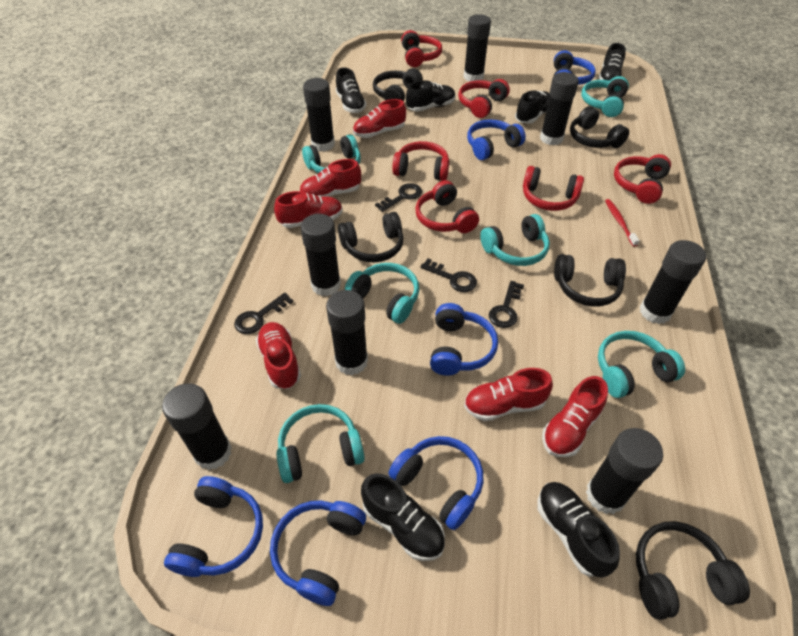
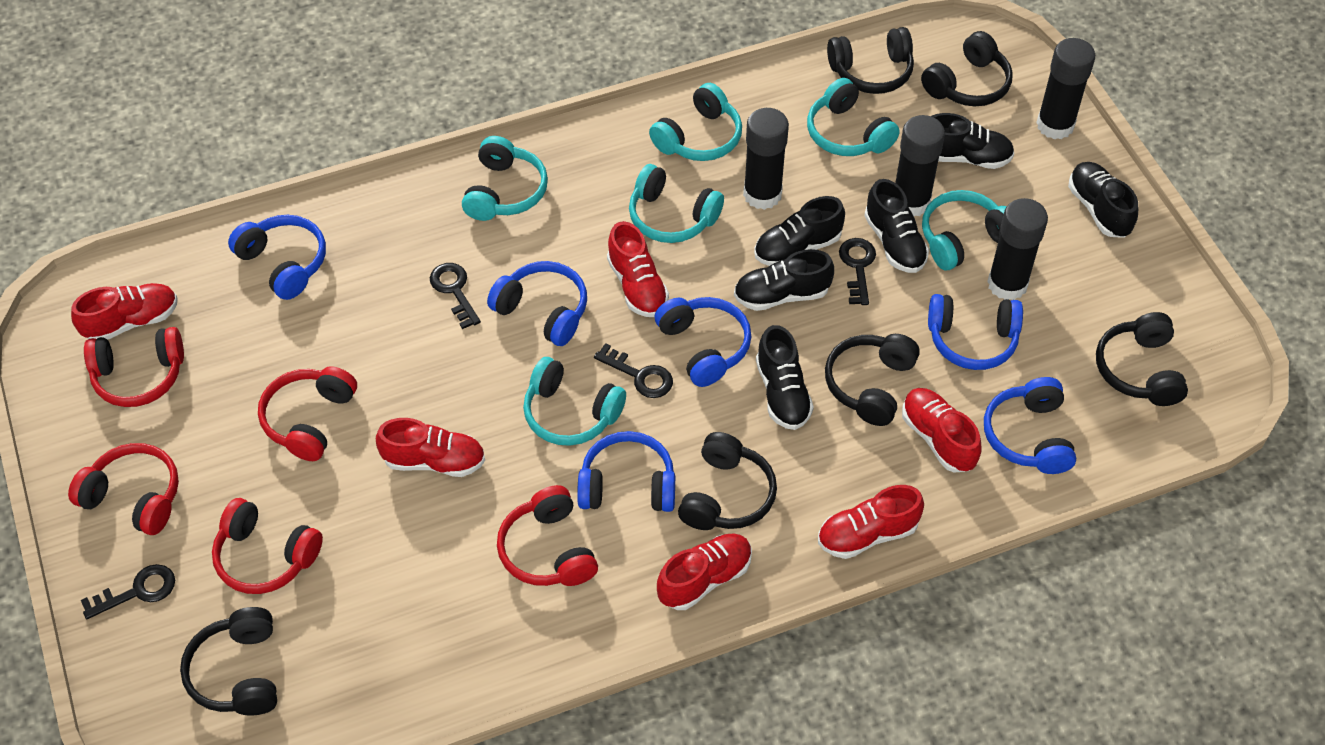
black glue stick: [162,383,232,470] [301,214,341,296] [303,78,335,152] [326,290,368,375] [464,14,491,81] [540,72,579,145] [586,428,663,514] [640,240,706,324] = 8 -> [743,108,789,210] [895,115,945,216] [987,198,1048,300] [1036,38,1095,139] = 4
black headphones: [338,212,403,262] [373,68,423,101] [554,254,626,307] [570,106,629,148] [636,521,750,620] = 5 -> [180,607,277,715] [678,432,777,530] [825,334,920,426] [827,27,914,94] [921,31,1013,106] [1096,312,1188,406] = 6
red headphones: [392,141,449,181] [401,30,442,67] [415,180,479,233] [458,79,510,118] [523,166,584,211] [614,154,671,204] = 6 -> [68,443,179,535] [84,327,184,407] [212,498,323,594] [258,366,357,461] [497,485,598,586] = 5
red toothbrush: [605,199,640,247] = 1 -> none = 0

